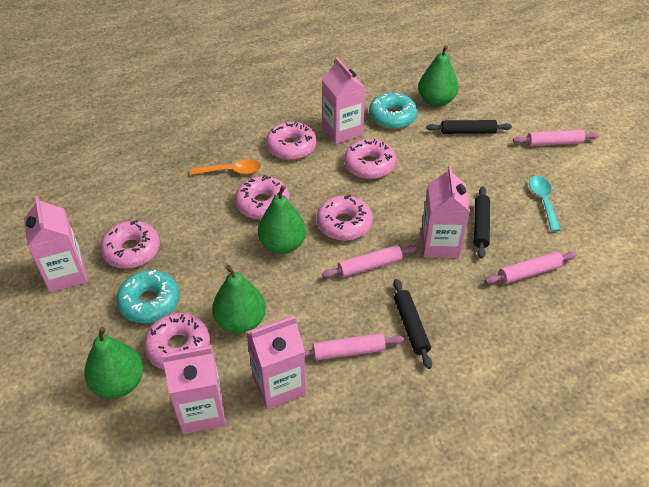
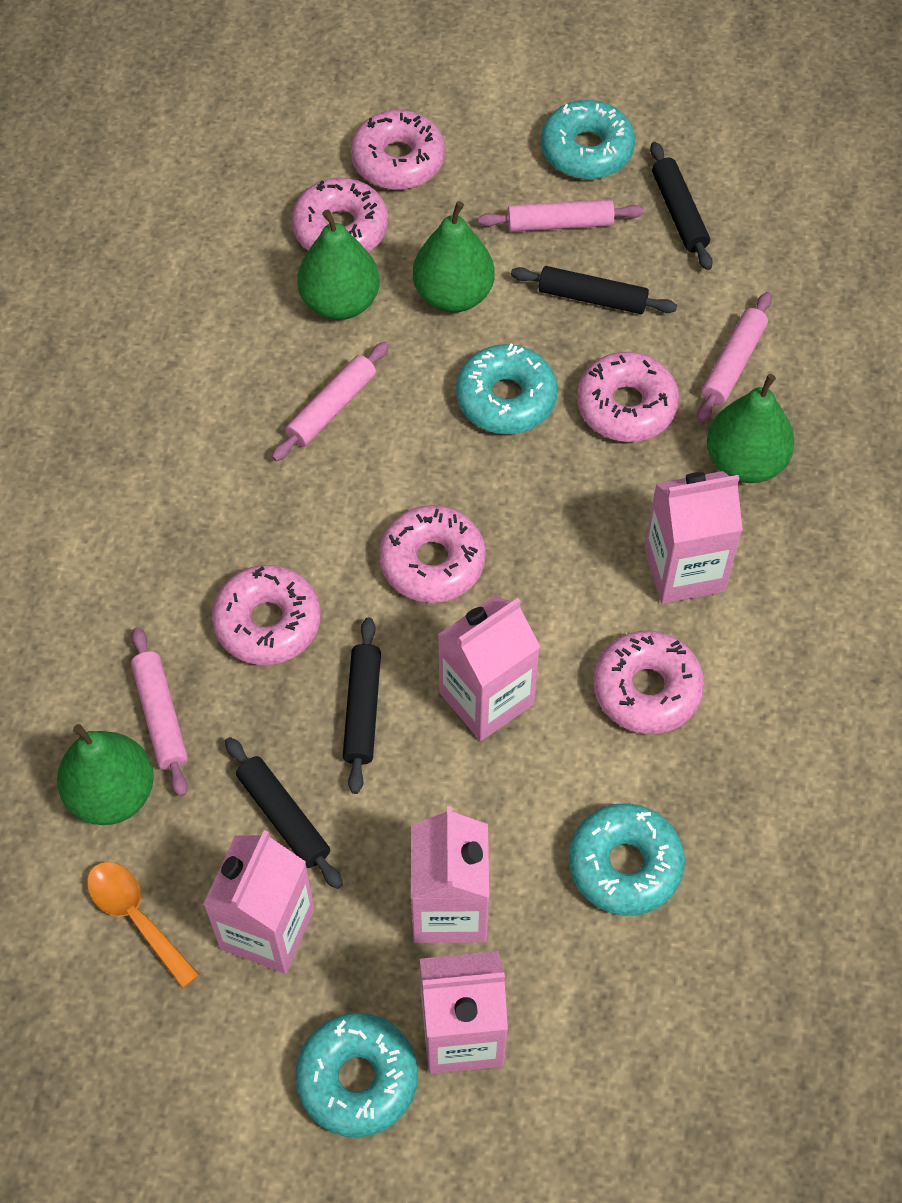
black rolling pin: [393,279,432,369] [426,120,512,134] [474,186,490,259] = 3 -> [225,737,343,889] [343,617,381,794] [511,266,677,314] [650,142,713,270] = 4
turquoise donut: [116,270,180,323] [369,93,418,129] = 2 -> [295,1013,418,1137] [456,343,558,434] [541,100,635,179] [568,803,685,916] = 4
turquoise spoon: [529,176,561,232] = 1 -> none = 0

